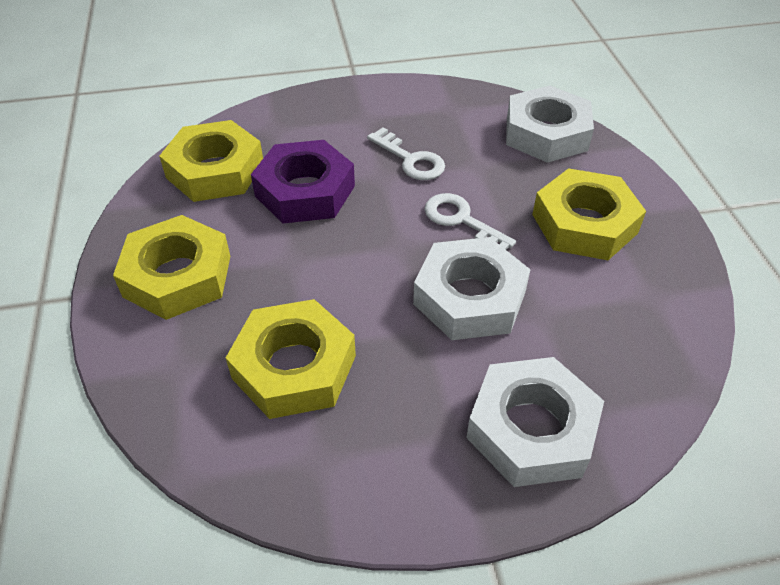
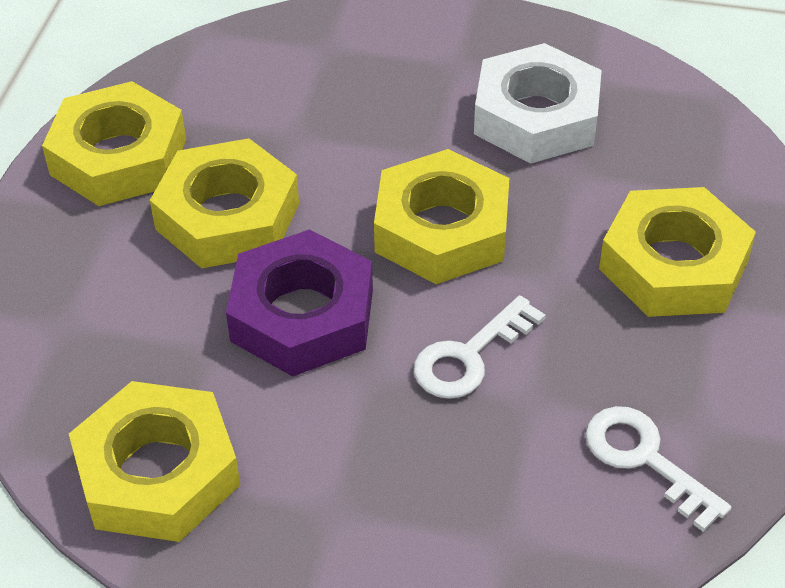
white nut: [413,237,531,340] [466,357,604,487] [506,86,594,163] = 3 -> [474,43,602,164] = 1
yellow nut: [113,215,230,320] [159,120,263,202] [226,299,356,419] [532,168,646,260] = 4 -> [42,81,186,206] [69,381,240,542] [150,138,299,269] [374,149,509,284] [599,187,756,317] = 5

